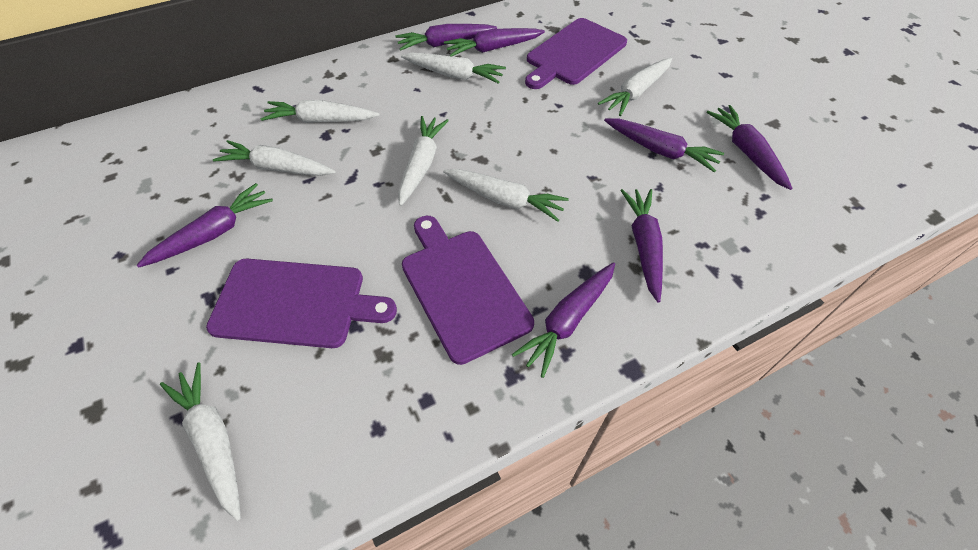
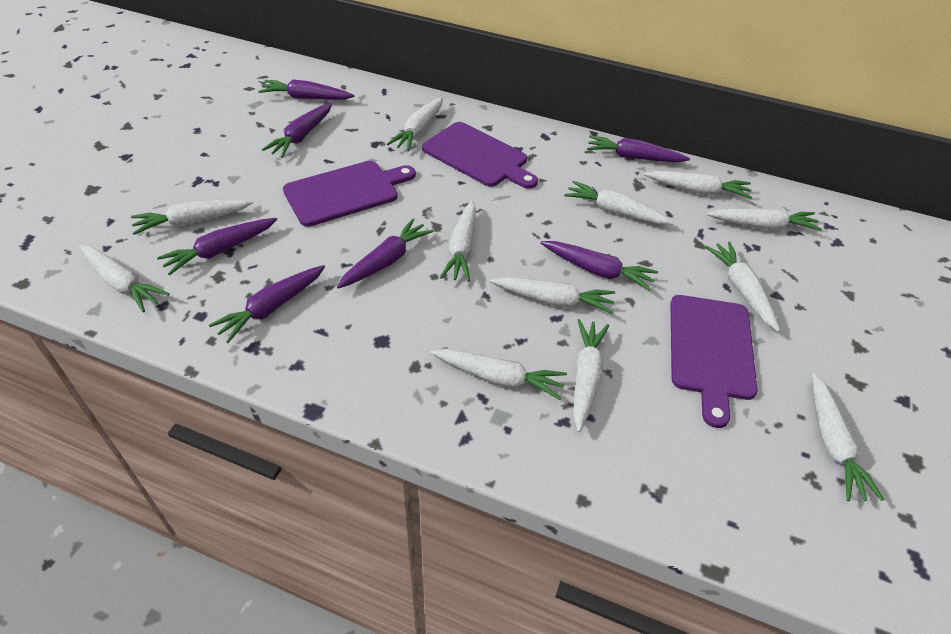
white carrot: [160,362,241,521] [213,140,336,176] [261,100,380,123] [398,116,449,206] [401,53,506,84] [443,169,569,222] [598,58,672,116] = 7 -> [79,245,170,313] [131,200,253,235] [387,97,443,151] [430,349,567,400] [440,200,476,282] [490,277,615,314] [564,181,674,224] [573,319,609,432] [644,171,752,199] [705,242,780,332] [707,209,822,231] [812,373,884,501] = 12

